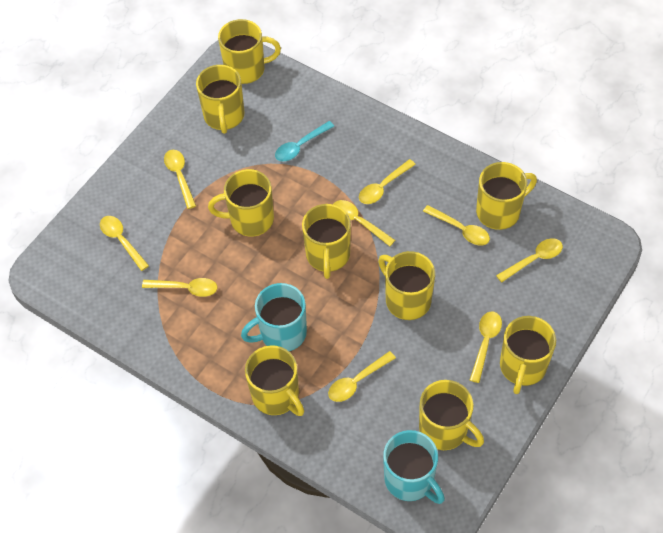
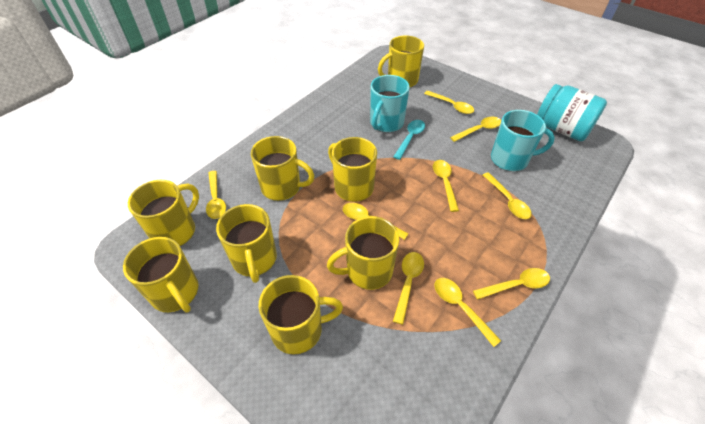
turquoise jar: none = 0 -> [537,84,607,141] = 1
yellow mug: [196,65,244,134] [208,169,274,237] [218,19,281,84] [245,345,304,416] [302,204,351,279] [378,251,435,320] [419,380,484,450] [476,162,537,230] [500,316,556,394] = 9 -> [123,237,199,312] [128,180,199,246] [216,204,277,283] [251,136,314,201] [258,275,343,355] [327,216,399,290] [328,137,377,202] [378,35,424,87] = 8

